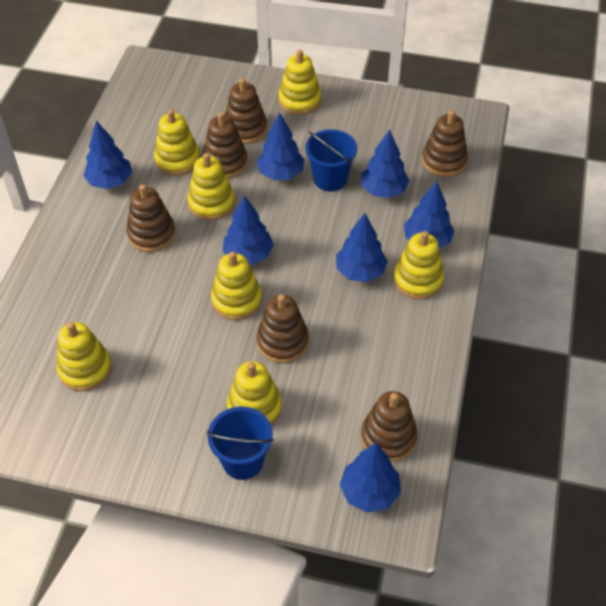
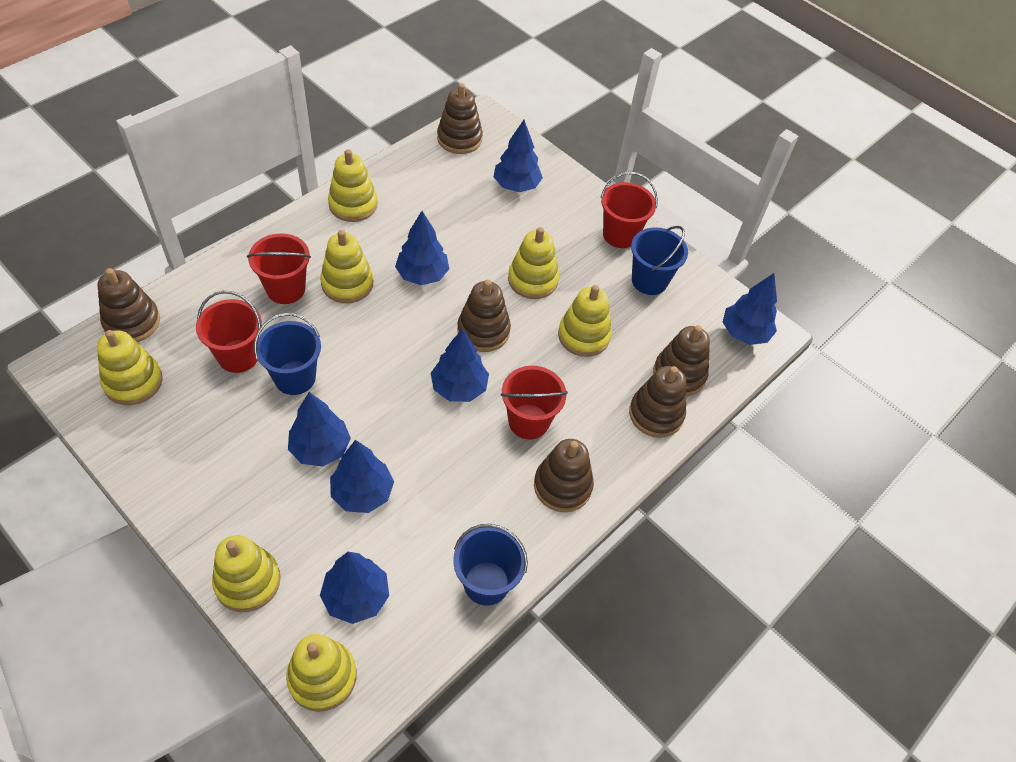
blue bucket: [207,407,274,480] [305,129,357,191] = 2 -> [254,313,321,395] [453,524,528,606] [631,226,688,295] = 3
red bucket: none = 0 -> [196,291,262,373] [247,233,311,304] [500,366,568,439] [600,172,658,248] = 4

